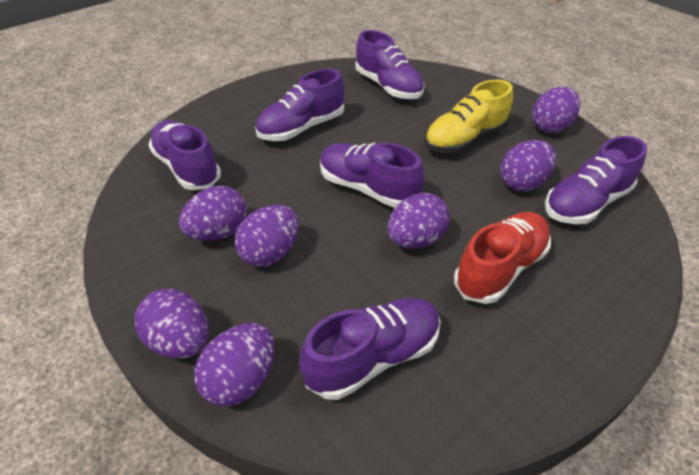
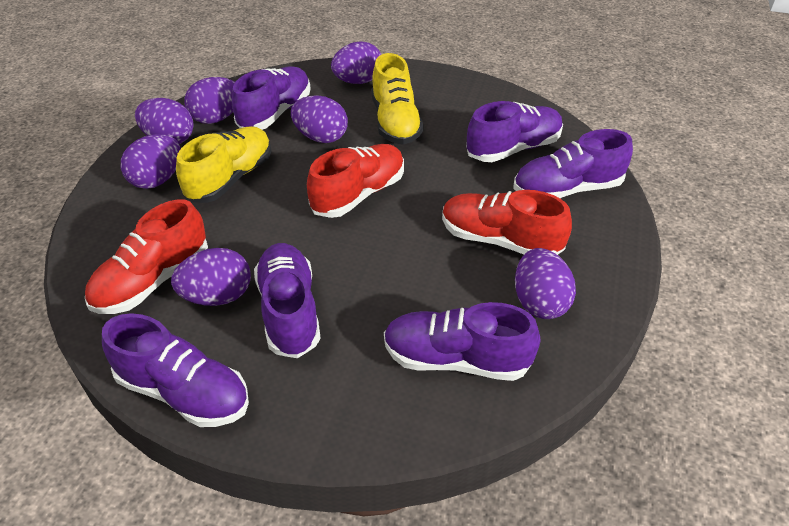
red shoe: [454,212,551,304] = 1 -> [85,199,208,314] [307,144,404,218] [442,190,572,255] = 3
yellow shoe: [425,80,513,153] = 1 -> [176,126,271,203] [371,53,424,145] = 2

